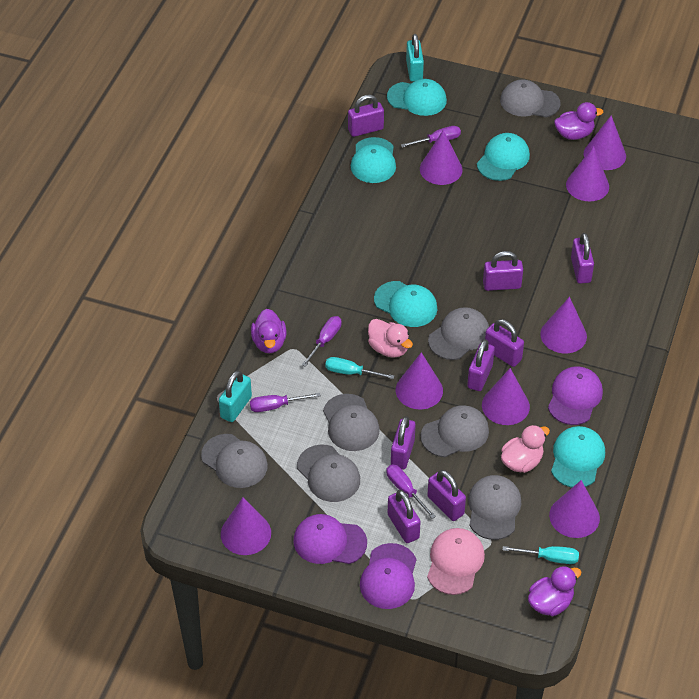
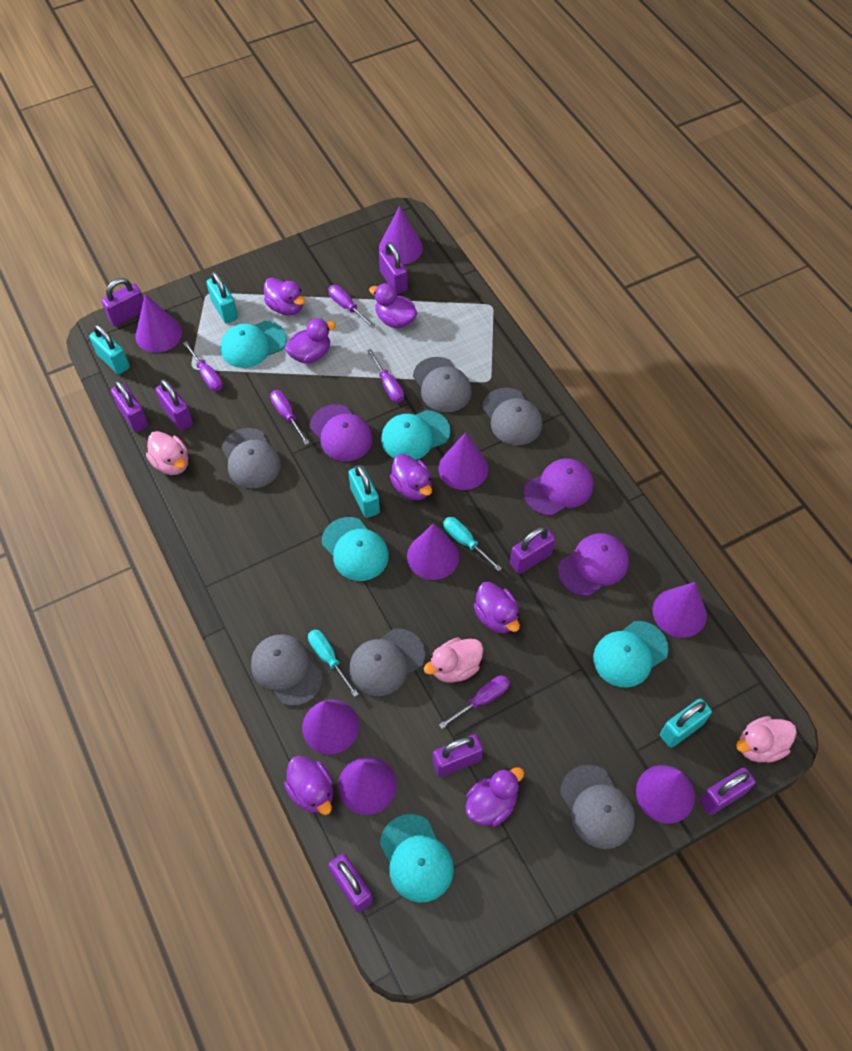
grey cap: [201,434,268,488] [297,445,360,502] [323,394,380,451] [421,405,489,457] [428,307,489,360] [468,475,521,540] [500,79,561,117] = 7 -> [222,428,281,488] [251,634,323,706] [349,628,425,696] [413,357,472,412] [482,388,543,445] [560,765,635,849] = 6
pink cap: [427,528,485,595] = 1 -> none = 0
pink duck: [368,319,413,358] [501,425,550,473] = 2 -> [146,431,188,475] [424,638,483,683] [736,716,797,763] = 3
purple duck: [251,309,286,353] [528,566,581,616] [554,102,603,140] = 3 -> [264,278,305,316] [284,756,333,815] [285,318,336,364] [369,283,417,328] [390,454,432,500] [466,767,524,827] [474,582,520,633] = 7
purple screwdriver: [250,393,321,412] [302,316,342,367] [386,465,436,519] [401,126,461,148] = 4 -> [183,341,223,391] [270,390,310,445] [328,285,376,329] [367,349,404,403] [439,675,510,729] = 5
turquoise padlock: [219,370,252,422] [406,34,424,82] = 2 -> [89,324,130,374] [206,272,238,324] [348,465,380,518] [660,699,712,748] = 4

